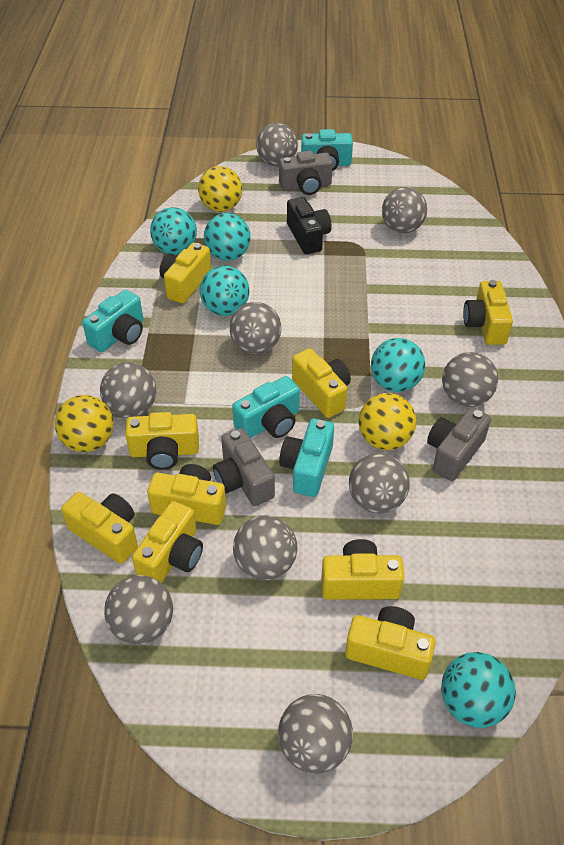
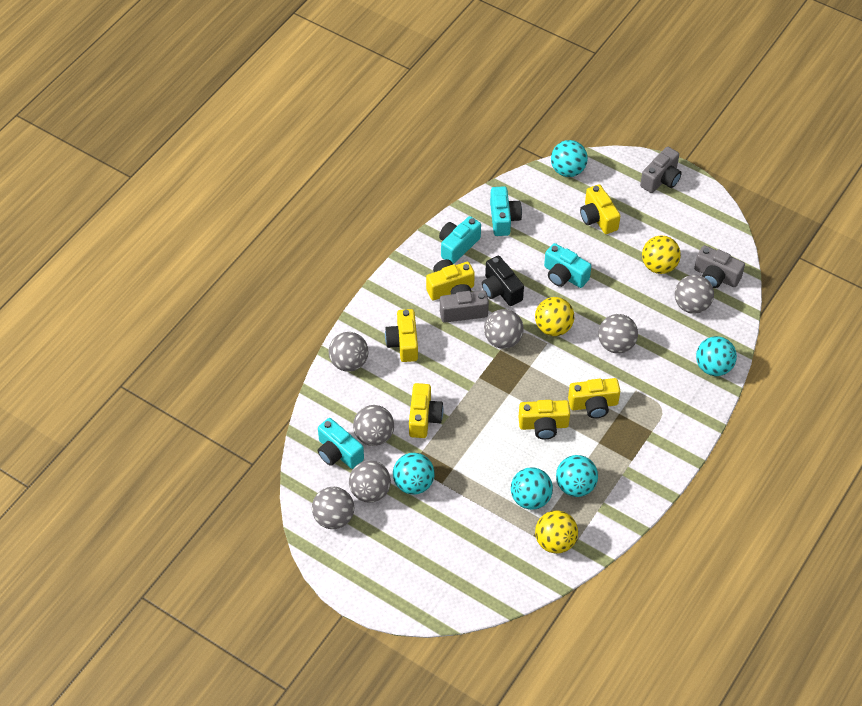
grey ball: [100,362,156,418] [104,575,173,645] [230,302,281,354] [233,515,297,580] [256,123,298,166] [278,694,353,774] [349,453,410,513] [382,187,427,233] [442,352,498,407] = 9 -> [312,487,354,529] [329,332,368,372] [349,460,391,503] [353,405,394,446] [484,309,524,349] [598,314,638,354] [675,275,714,314] = 7
yellow camera: [61,492,138,564] [125,412,199,470] [132,501,203,583] [147,464,226,525] [160,243,211,303] [292,348,351,418] [321,539,404,600] [345,606,436,680] [463,280,513,345] = 9 -> [385,309,418,362] [409,383,444,438] [426,259,475,300] [519,400,570,440] [568,378,620,418] [580,184,620,234] = 6

